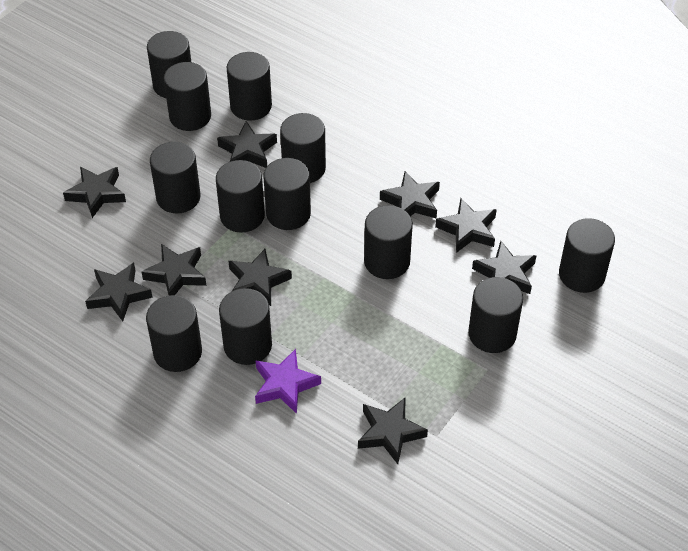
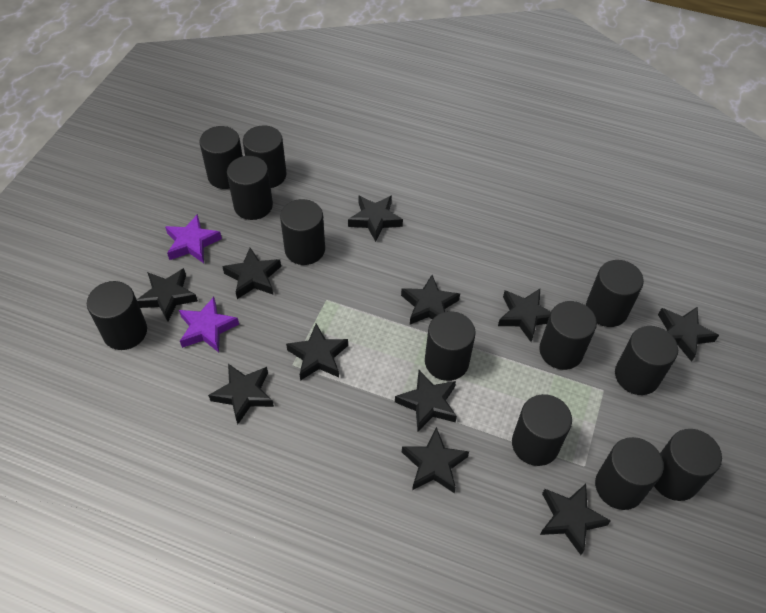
black star: [63,167,126,218] [85,263,153,321] [142,244,206,295] [217,121,277,168] [229,249,292,306] [358,397,428,464] [380,171,440,219] [435,198,497,253] [472,241,537,294] = 9 -> [137,268,198,322] [208,364,274,424] [222,248,281,299] [286,324,348,381] [348,195,403,242] [395,370,457,432] [401,275,460,324] [402,427,469,493] [498,289,551,342] [540,484,611,555] [658,307,719,362] = 11
purple star: [255,349,321,414] = 1 -> [165,214,222,263] [179,297,239,352] = 2

